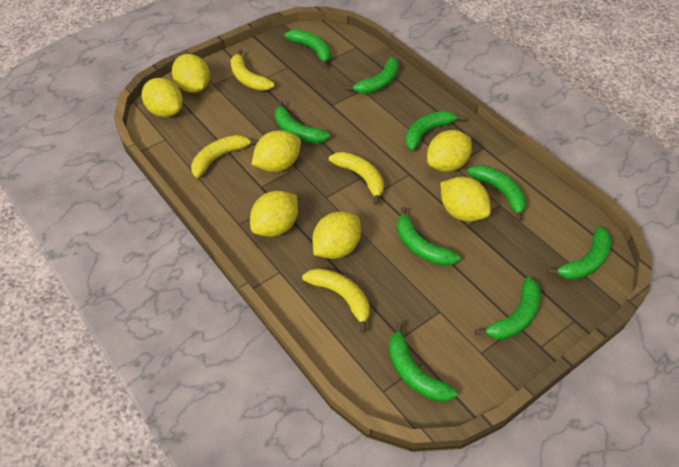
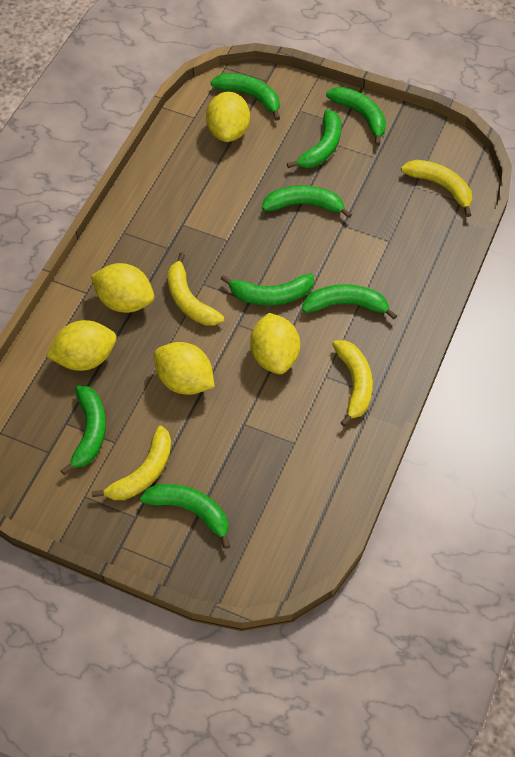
green banana: [275,100,330,143] [285,29,331,68] [345,57,399,94] [389,322,458,402] [397,207,461,266] [405,111,465,151] [467,165,526,222] [475,277,541,340] [547,226,611,280] = 9 -> [61,385,106,475] [140,484,230,549] [211,73,280,121] [221,274,314,306] [262,185,352,219] [287,109,341,168] [302,284,397,320] [326,87,386,146] = 8
yellow lemon: [142,78,183,117] [172,54,210,93] [250,191,298,237] [251,130,301,172] [313,212,361,259] [427,130,472,172] [440,177,491,221] = 7 -> [46,320,117,371] [91,263,154,313] [154,342,215,395] [206,92,250,142] [250,313,300,374] = 5

